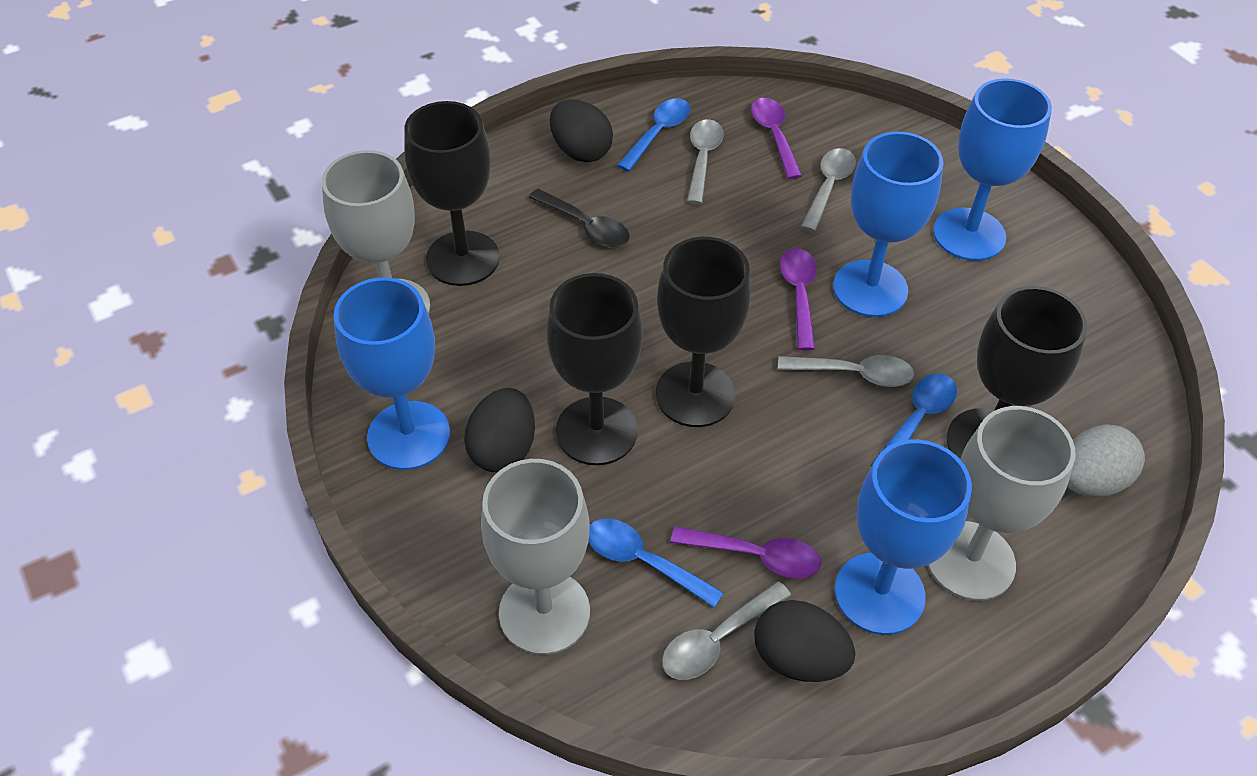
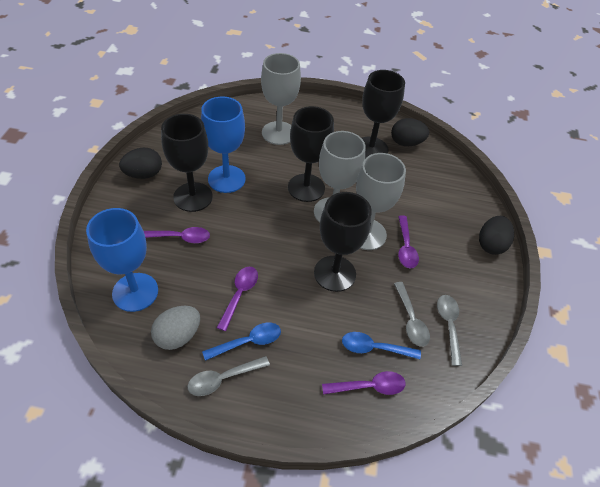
black spoon: [529,189,629,247] = 1 -> none = 0
blue goblet: [334,277,450,470] [833,131,943,317] [834,439,972,635] [933,78,1052,261] = 4 -> [86,208,158,312] [201,97,246,193] = 2
blue spoon: [588,518,724,608] [617,98,691,172] [871,374,957,467] = 3 -> [202,323,281,361] [342,332,421,359] = 2
grey spoon: [662,581,791,680] [687,119,724,204] [778,355,914,387] [801,148,856,232] = 4 -> [187,356,270,396] [394,282,430,347] [437,295,462,366] = 3
purple spoon: [671,526,821,579] [751,98,802,179] [780,248,817,350] = 3 -> [144,227,210,243] [217,267,258,331] [322,371,406,395] [398,215,419,268] = 4

